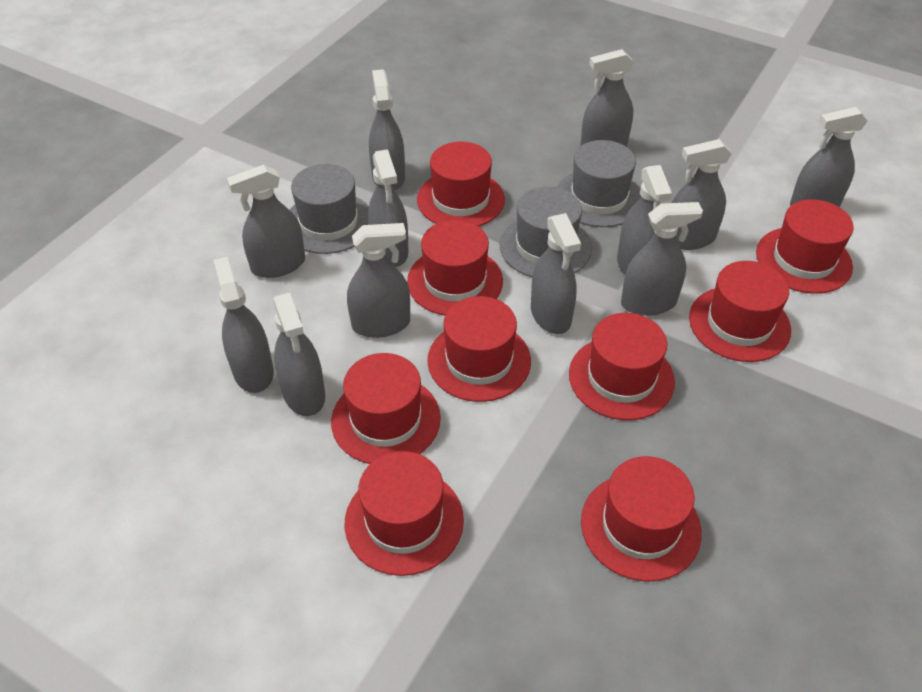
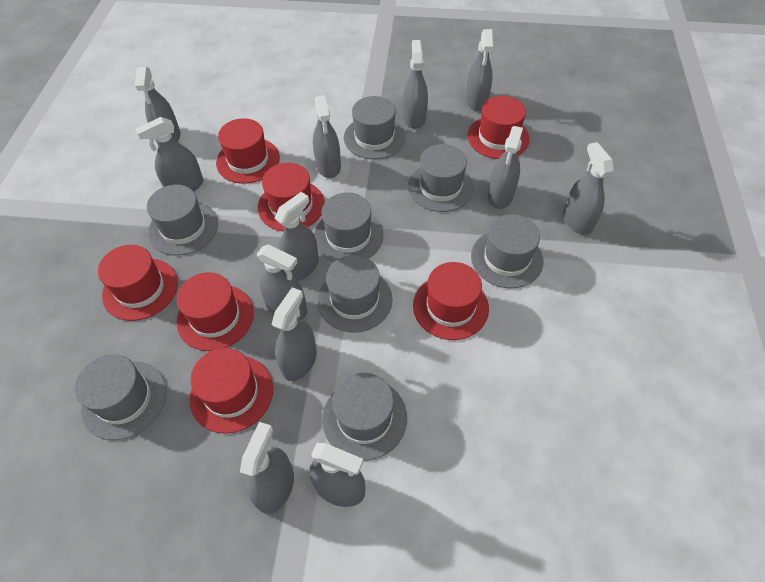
grey hat: [290,164,369,254] [500,187,592,277] [557,140,641,227] = 3 -> [75,354,167,440] [147,185,218,256] [314,192,384,262] [317,255,393,333] [322,373,407,460] [344,96,405,159] [408,144,474,212] [471,214,543,288] = 8
red hat: [331,353,441,464] [345,451,464,576] [407,220,503,316] [417,142,505,226] [427,296,531,402] [569,313,675,420] [581,456,702,581] [689,261,791,362] [756,199,854,294] = 9 -> [98,245,178,321] [176,272,254,351] [190,348,273,434] [216,118,280,184] [258,163,325,232] [413,262,489,340] [468,96,530,159] = 7

